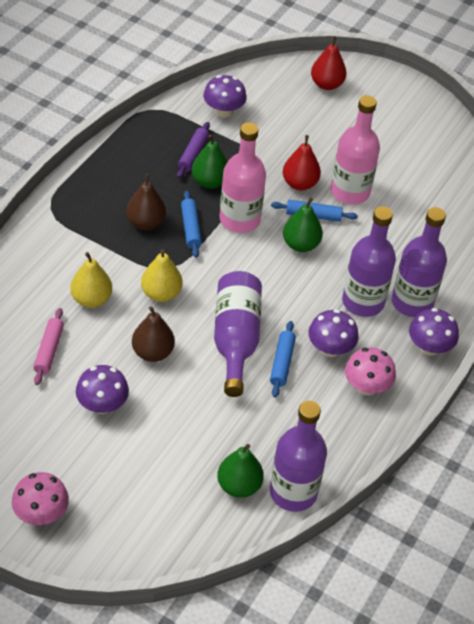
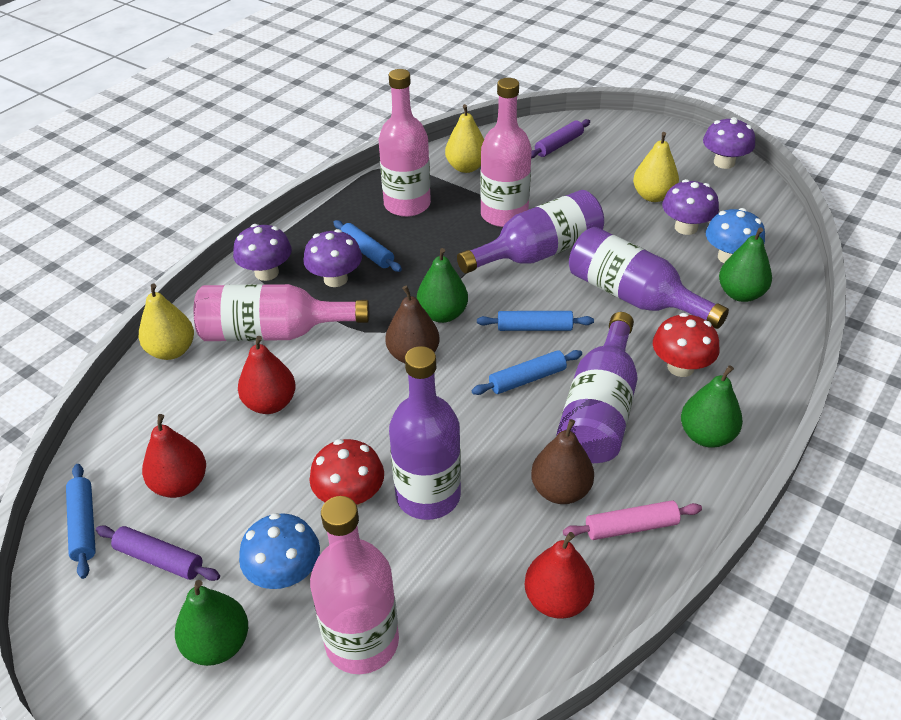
blue mushroom: none = 0 -> [239,513,320,589] [706,208,765,263] = 2
blue rolling pin: [181,190,202,258] [270,321,296,397] [271,200,358,222] = 3 -> [66,464,96,579] [333,220,402,272] [472,350,582,395] [477,311,594,331] = 4
green pear: [191,134,228,189] [217,444,264,498] [283,198,323,252] = 3 -> [175,580,248,666] [417,248,468,323] [681,365,743,447] [719,227,772,302] = 4
pink bottle: [220,122,266,233] [331,95,380,205] = 2 -> [194,284,369,341] [310,496,399,674] [379,69,431,217] [480,78,532,227] = 4
pink mushroom: [12,472,69,525] [345,347,396,395] = 2 -> none = 0
purple rolling pin: [177,122,210,178] = 1 -> [96,525,220,581] [531,119,590,159] = 2
red mushroom: none = 0 -> [309,439,384,507] [653,313,719,377] = 2
red pear: [283,135,321,191] [311,36,347,90] = 2 -> [142,414,206,498] [238,336,296,414] [524,532,594,619] = 3
yellow pear: [70,252,112,308] [141,249,182,302] = 2 -> [139,284,194,360] [445,104,484,173] [633,132,679,202] = 3

